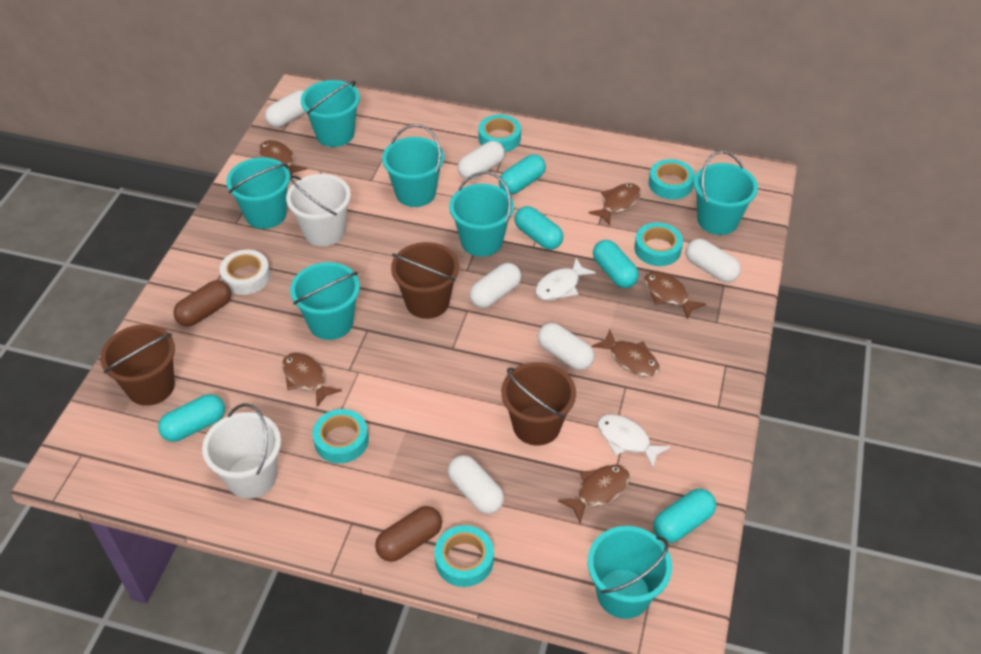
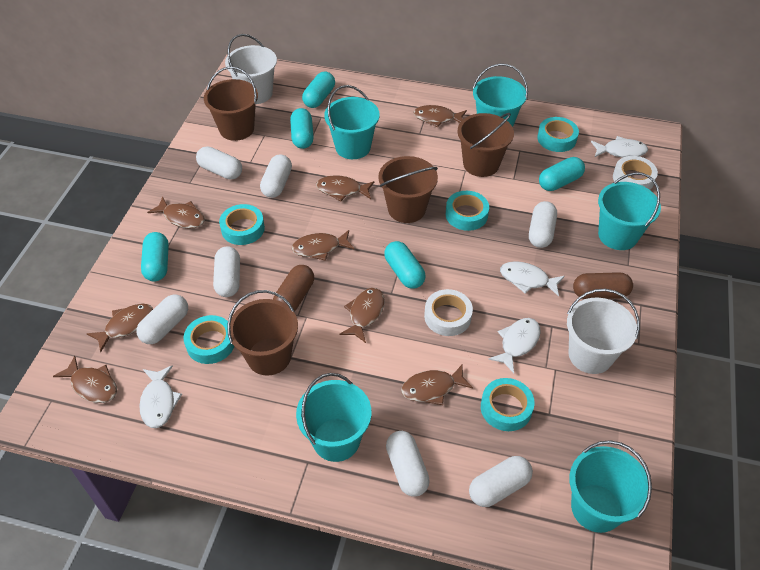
brown bucket: [100,324,175,406] [391,242,459,319] [501,362,576,445] = 3 -> [204,66,258,141] [227,290,298,376] [378,156,438,223] [457,113,514,177] = 4
brown fish: [259,140,307,176] [282,353,342,407] [558,465,630,523] [589,183,641,225] [592,330,660,377] [644,271,706,319] = 6 -> [53,356,117,403] [87,304,153,352] [147,196,205,229] [292,230,354,261] [316,175,375,201] [340,288,385,343] [401,364,473,405] [413,105,467,128] = 8
turquoise bucket: [226,157,290,229] [290,262,360,340] [301,80,360,147] [382,124,444,207] [449,171,514,257] [588,526,672,619] [694,151,758,235] = 7 -> [296,373,371,462] [324,85,380,159] [473,63,528,127] [569,440,652,533] [598,172,661,250] = 5
white capsule: [265,90,306,127] [448,455,504,514] [457,141,505,180] [470,263,521,308] [538,323,594,370] [686,239,741,282] = 6 -> [136,294,188,344] [196,146,242,180] [213,246,240,297] [260,154,292,198] [386,431,430,497] [469,456,533,507] [529,201,557,248] = 7
white fish: [535,258,596,301] [597,414,671,468] = 2 -> [139,365,182,428] [488,318,541,373] [500,261,565,297] [591,136,648,158] = 4
white tape: [220,250,270,295] = 1 -> [424,289,473,336] [613,156,658,190] = 2

